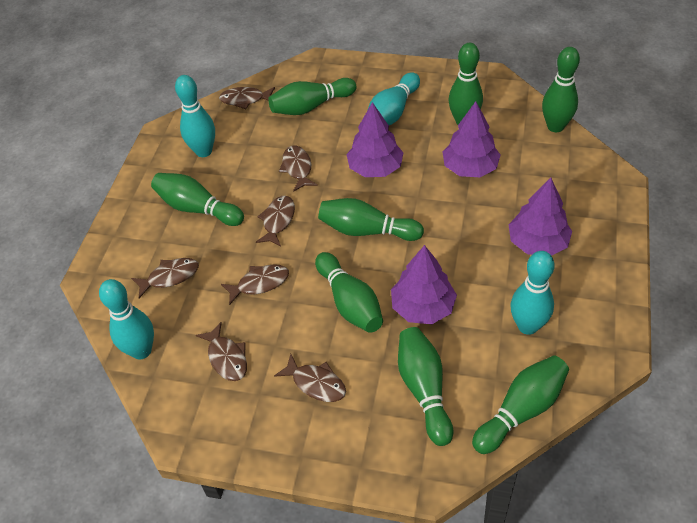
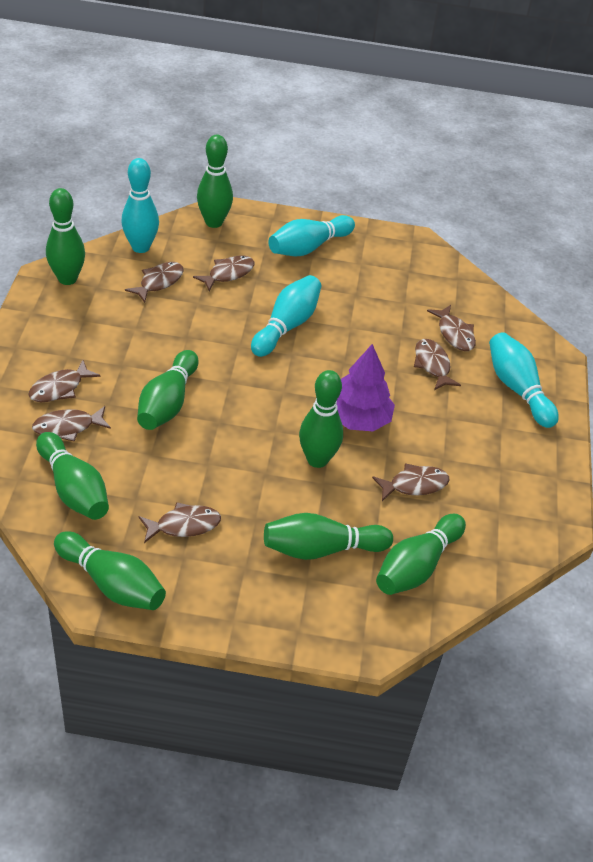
brown fish: [131,258,199,298] [196,322,247,381] [219,87,275,109] [221,264,289,305] [256,196,295,247] [274,354,346,402] [279,145,318,192] = 7 -> [28,360,100,402] [32,406,111,442] [125,262,184,303] [139,502,221,543] [193,255,254,291] [372,463,449,501] [414,339,461,390] [427,305,476,351] = 8
purple tree: [346,102,404,177] [391,245,457,324] [443,101,500,177] [508,178,572,256] = 4 -> [337,344,395,431] = 1

